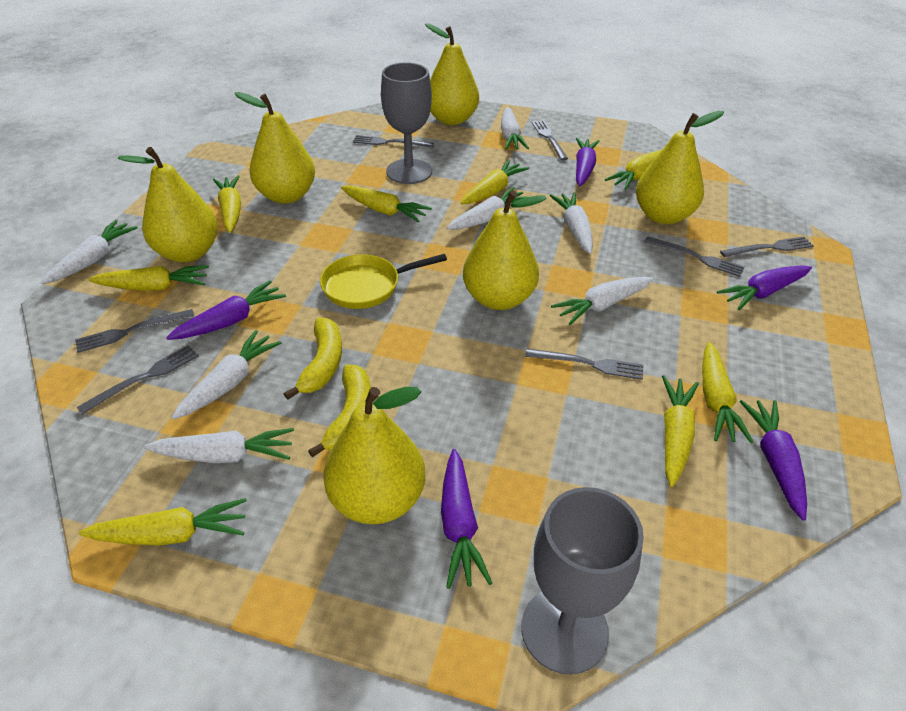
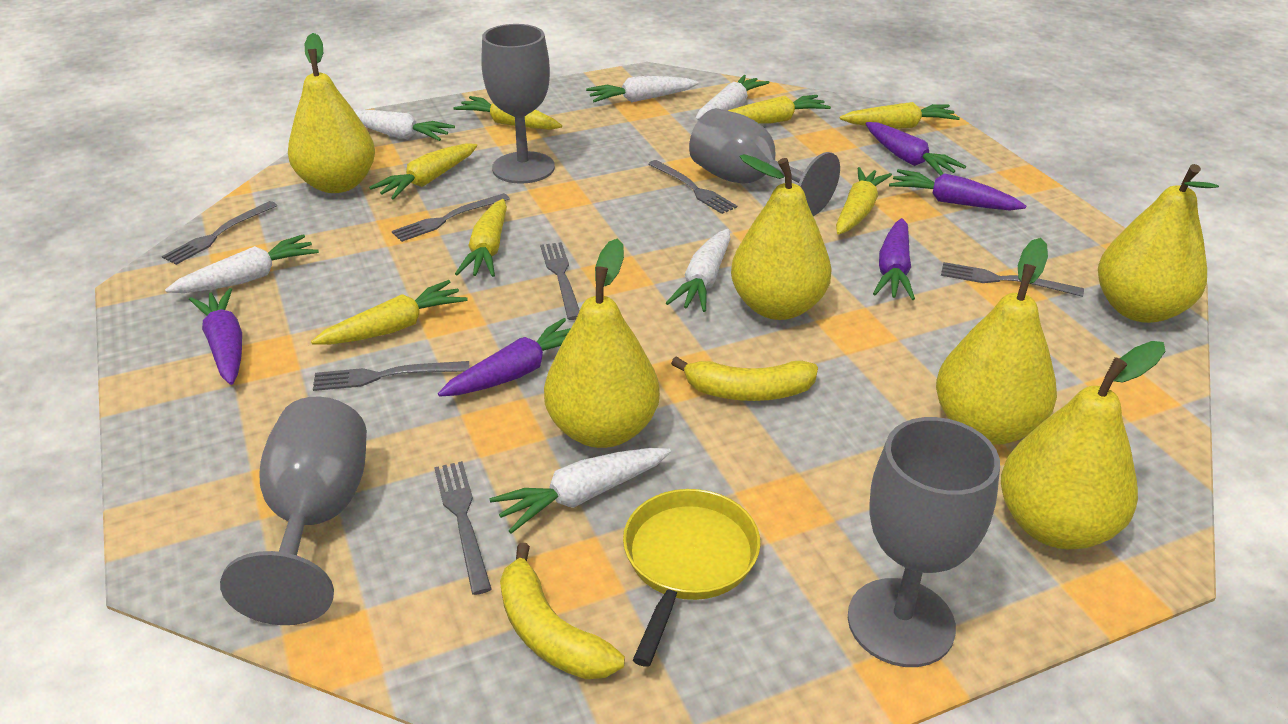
grey goblet: [381,62,432,184] [521,487,644,675] = 2 -> [220,397,367,625] [481,24,555,184] [689,108,840,216] [848,417,1000,667] = 4
white carrot: [41,220,138,284] [144,428,294,463] [172,330,281,420] [447,187,527,230] [501,107,529,150] [550,192,593,254] [551,277,653,325] = 7 -> [165,234,319,293] [354,109,455,141] [490,448,671,534] [586,76,699,102] [666,229,730,312] [695,75,770,120] = 6
yellow carrot: [79,498,247,546] [89,265,209,291] [213,175,241,233] [341,185,432,222] [460,160,529,205] [605,150,661,190] [662,375,699,487] [702,342,753,443] = 8 -> [311,280,468,345] [369,144,477,200] [453,96,562,130] [455,199,507,277] [728,95,831,124] [836,167,892,235] [840,102,960,129] = 7

